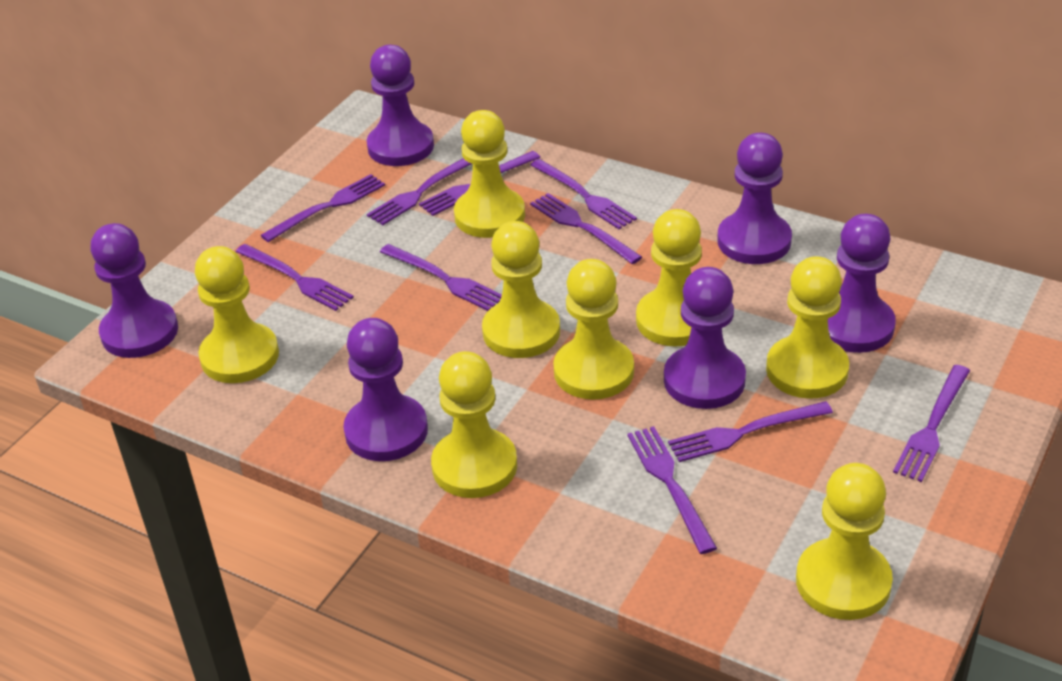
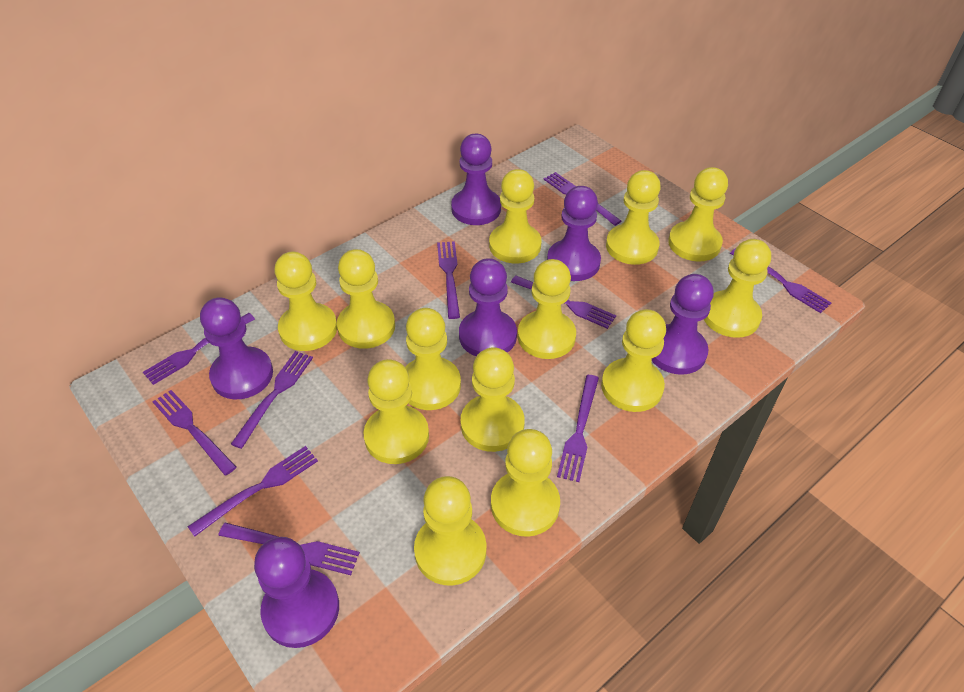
yellow pawn: [195,246,279,383] [431,351,517,498] [454,110,525,238] [482,221,560,358] [553,259,634,400] [636,209,702,347] [766,256,849,399] [796,463,893,620] = 8 -> [274,252,337,351] [337,249,395,349] [363,359,429,464] [405,308,461,410] [414,476,487,586] [461,347,525,452] [489,169,542,264] [491,429,560,537] [518,259,576,359] [601,309,666,412] [606,170,661,265] [668,167,728,261] [704,239,771,338] = 13

